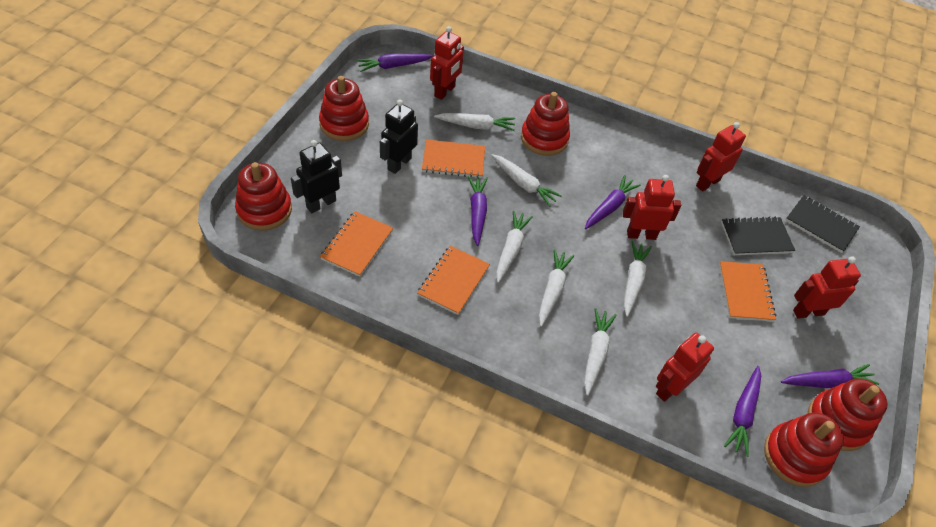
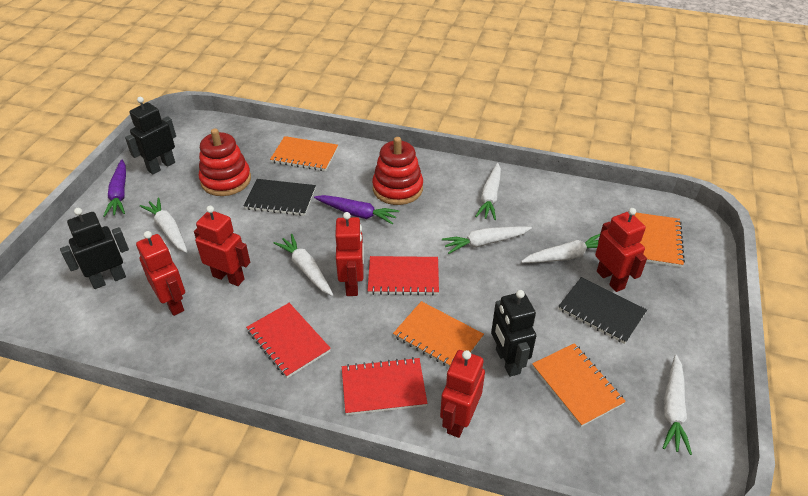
black robot: [291,140,342,213] [380,100,418,174] = 2 -> [60,208,129,289] [125,97,176,174] [491,290,536,377] = 3
purple carrot: [357,53,433,72] [468,176,488,246] [585,175,641,229] [724,366,761,457] [781,364,879,388] = 5 -> [103,160,126,217] [314,195,400,224] = 2
red notebook: none = 0 -> [246,303,331,378] [342,357,427,415] [368,256,439,295] = 3
red stacking toy: [235,162,292,231] [319,76,369,141] [521,92,570,156] [764,412,844,487] [808,378,888,451] = 5 -> [199,129,251,196] [372,137,423,205] = 2

